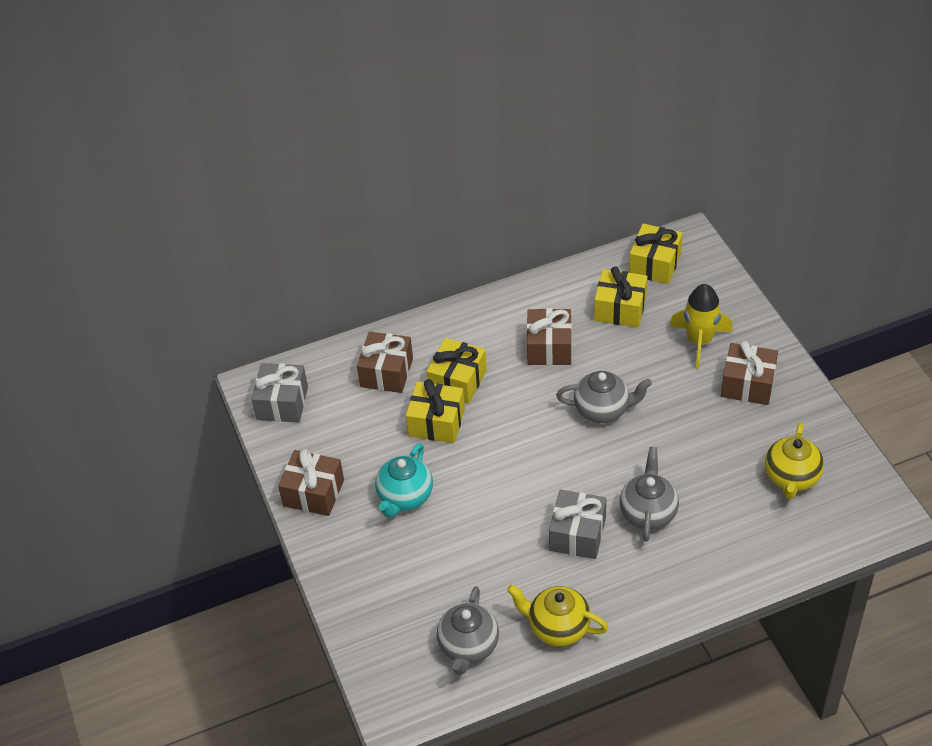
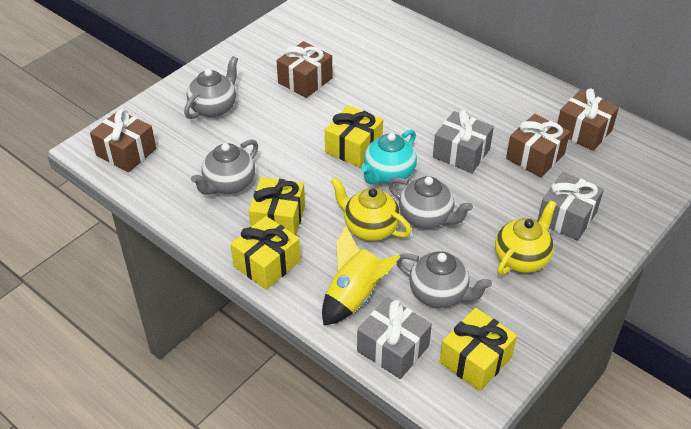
grey gift: [252,363,308,423] [549,490,606,559] = 2 -> [357,297,432,379] [433,110,494,173] [537,172,604,241] = 3
grey teapot: [437,586,499,675] [556,371,652,423] [620,447,679,542] = 3 -> [184,56,238,119] [191,139,258,195] [388,176,473,229] [396,251,492,308] = 4

